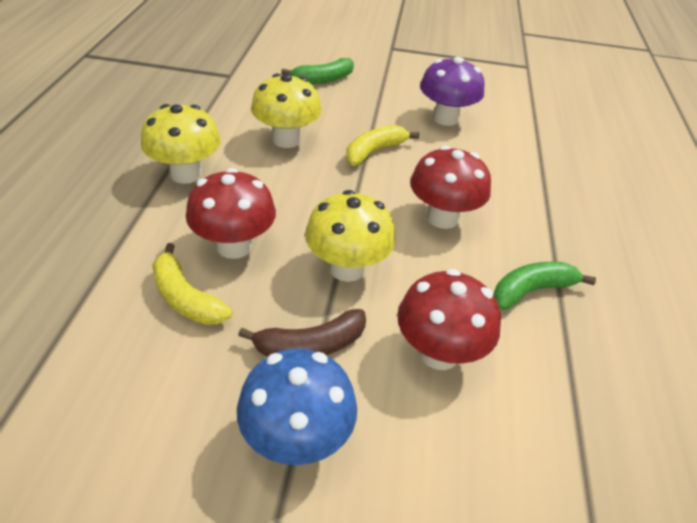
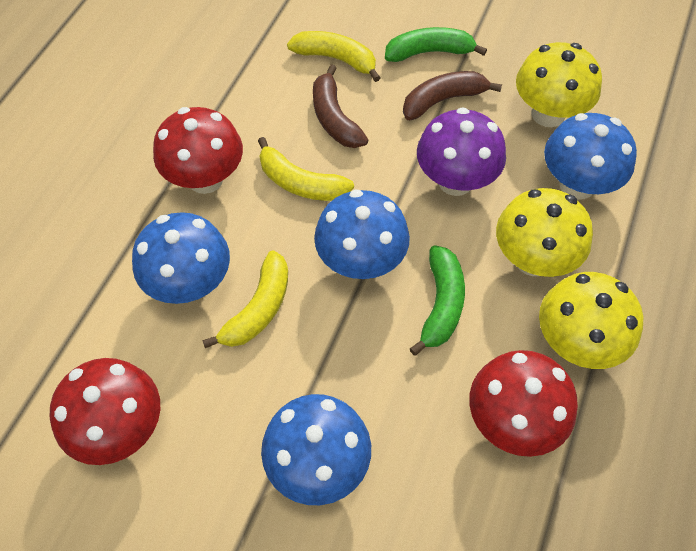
blue mushroom: [237,349,357,465] = 1 -> [132,212,230,304] [261,394,371,505] [314,190,410,279] [544,113,637,199] = 4
brown banana: [238,309,366,357] = 1 -> [313,64,368,148] [403,71,502,120] = 2
yellow banana: [152,243,232,325] [346,125,419,166] = 2 -> [202,250,288,348] [258,137,354,201] [287,31,381,82] = 3

